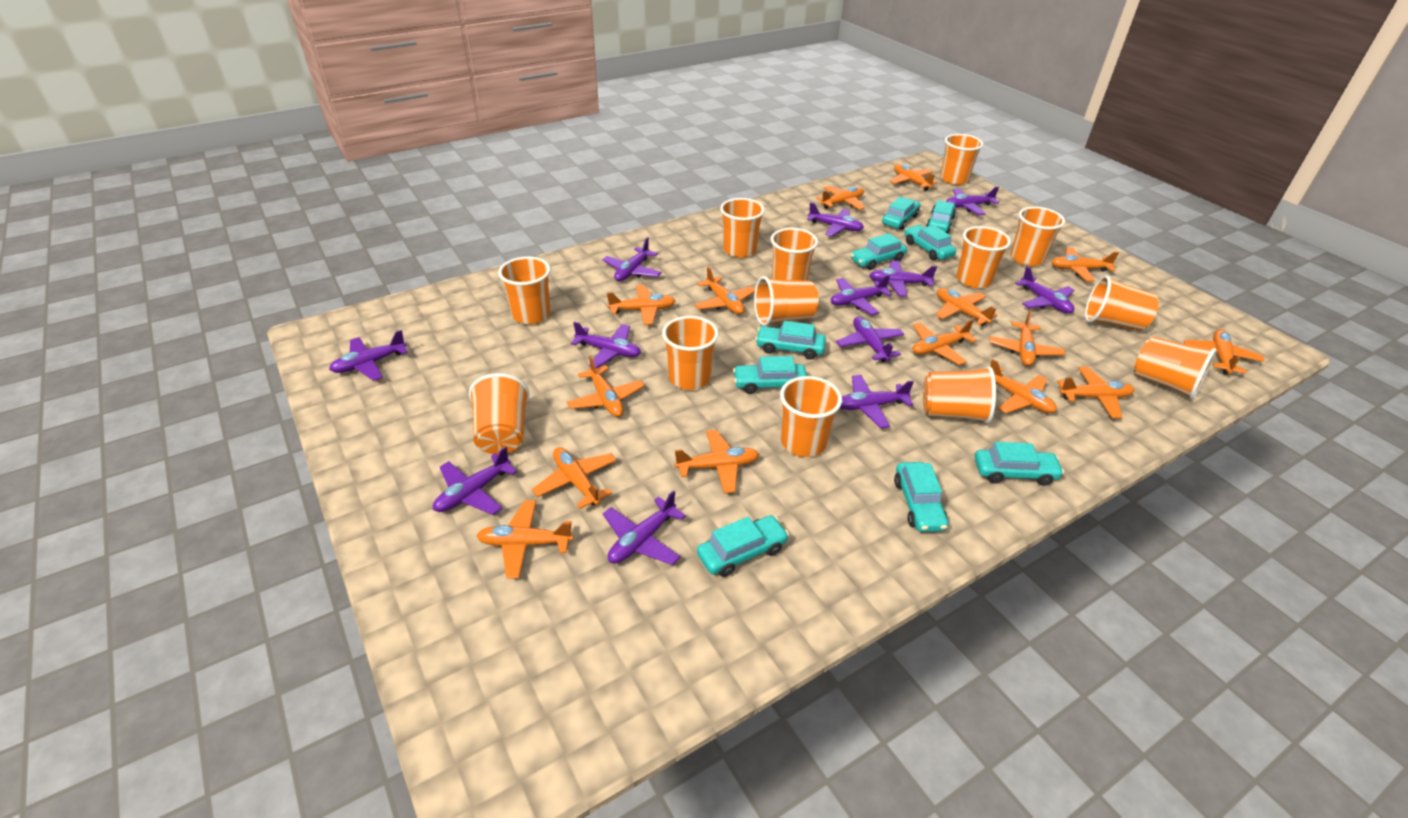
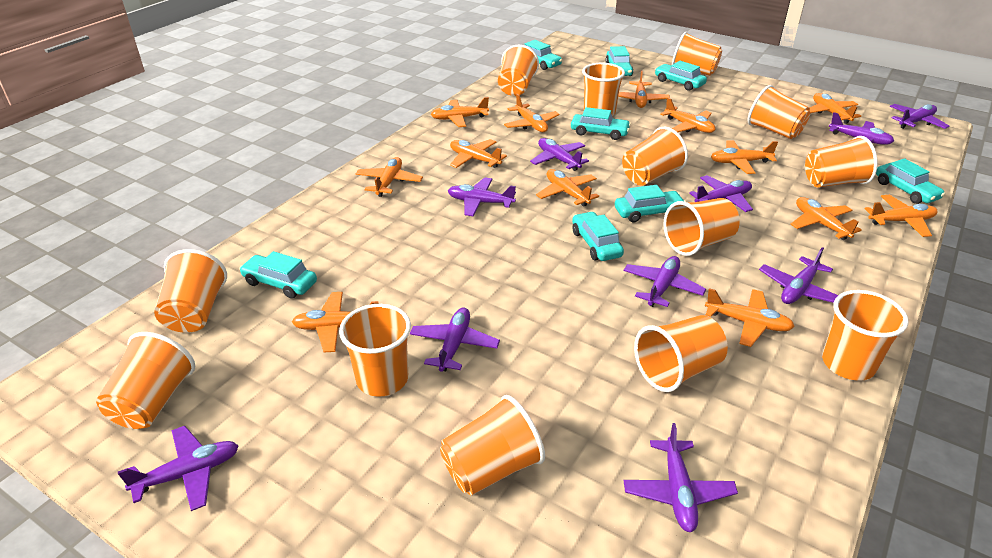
orange plane: [476,500,573,579] [532,447,617,509] [567,355,645,417] [607,285,675,325] [674,430,759,494] [694,267,755,314] [816,185,865,210] [890,164,938,191] [912,319,977,365] [936,288,998,326] [989,310,1065,366] [990,359,1057,413] [1051,248,1119,282] [1057,367,1134,418] [1184,329,1265,375] = 15 -> [292,292,378,352] [356,157,423,197] [431,97,489,127] [450,139,507,168] [504,94,560,132] [536,169,599,207] [618,70,670,108] [660,98,715,133] [705,288,795,347] [711,140,778,174] [791,197,862,240] [809,93,861,124] [865,195,938,237] = 13
purple plane: [329,330,408,381] [433,447,517,515] [571,322,641,368] [602,237,662,282] [603,490,686,565] [807,202,864,236] [830,275,892,315] [836,317,904,362] [840,375,914,428] [869,260,937,297] [946,187,999,215] [1015,266,1074,314] = 12 -> [118,426,239,511] [410,307,500,372] [448,177,516,216] [530,138,589,171] [624,256,706,307] [624,423,738,532] [689,175,753,212] [759,247,838,304] [829,112,894,145] [890,104,950,129] = 10
turquoise car: [697,515,789,577] [733,356,807,394] [755,321,826,359] [851,233,907,270] [882,197,920,230] [894,462,948,532] [905,225,956,260] [926,200,956,233] [975,442,1064,486] = 9 -> [239,251,317,298] [525,40,562,70] [571,107,631,140] [572,212,624,261] [605,46,633,76] [615,185,686,223] [655,61,707,91] [876,158,945,204] = 8

